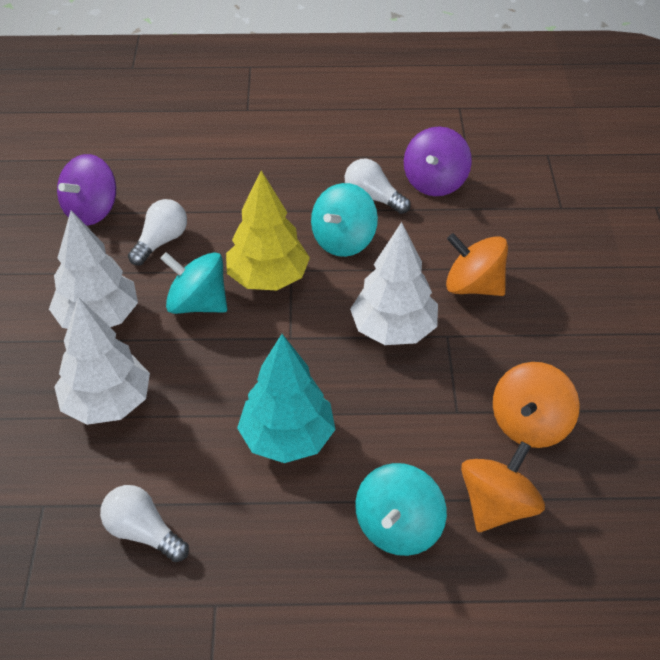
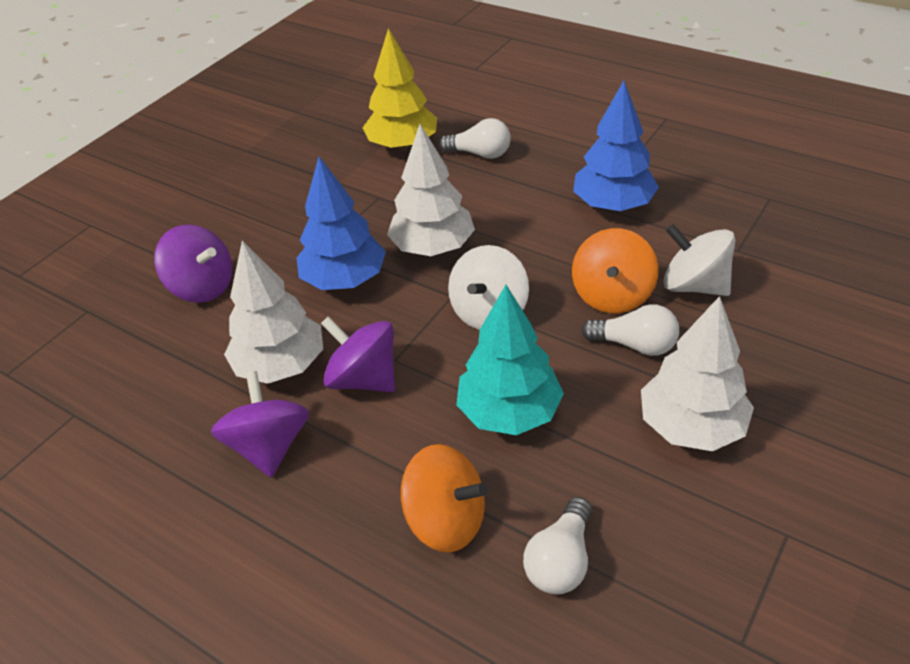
blue tree: none = 0 -> [297,157,386,290] [573,81,659,211] = 2
orange spinning top: [446,233,508,296] [461,441,545,532] [493,362,580,448] = 3 -> [401,444,488,552] [572,228,658,314] = 2
purple spinning top: [57,154,116,226] [404,127,472,196] = 2 -> [155,225,232,303] [211,371,309,477] [321,316,395,392] = 3
turquoise spinning top: [160,252,227,314] [311,183,378,257] [355,463,447,556] = 3 -> none = 0
white spinning top: none = 0 -> [448,245,529,330] [664,224,736,296] = 2

